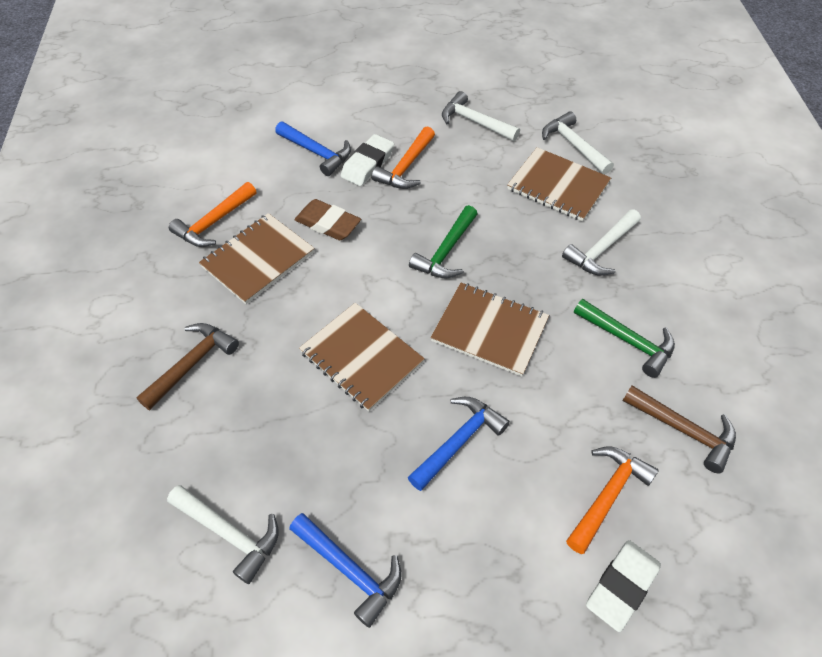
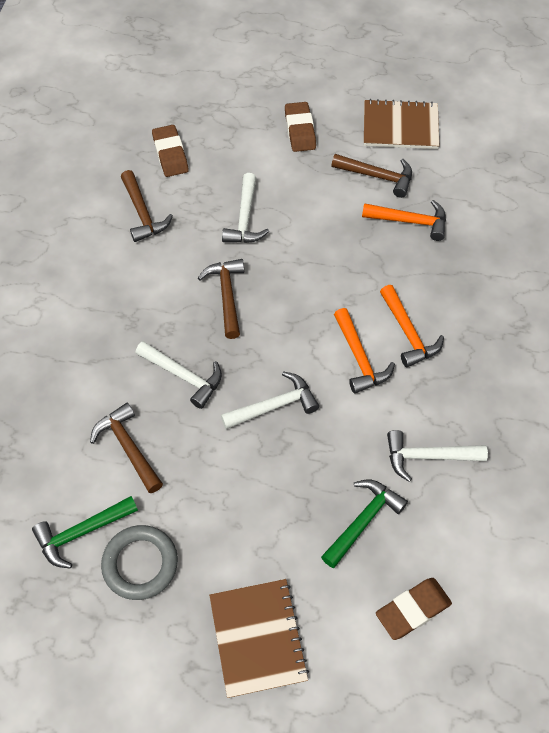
blue hammer: [275,122,351,176] [289,513,401,628] [408,397,510,491] = 3 -> none = 0
brown eraser: [295,199,361,240] = 1 -> [152,125,189,177] [285,102,316,152] [376,578,452,640] = 3
brown hammer: [136,323,239,410] [623,385,736,473] = 2 -> [90,403,163,493] [121,170,173,242] [198,259,244,339] [331,154,412,198] = 4
brown notebook: [199,213,314,304] [299,303,425,412] [430,283,549,376] [507,147,611,222] = 4 -> [209,579,309,698] [364,99,439,149] = 2
grey ring: none = 0 -> [101,525,178,600] = 1
white eraser: [341,134,394,186] [586,540,661,632] = 2 -> none = 0

